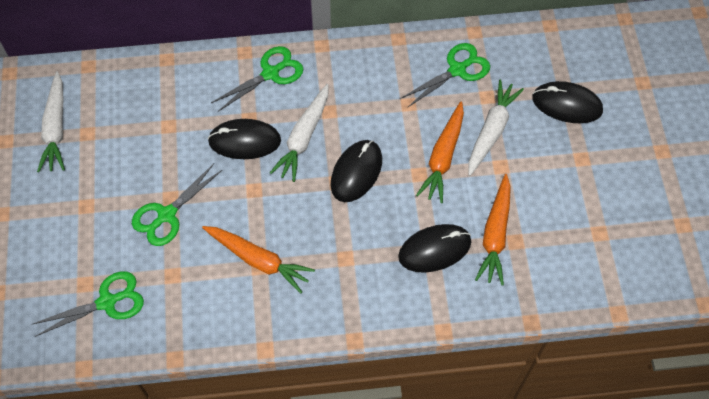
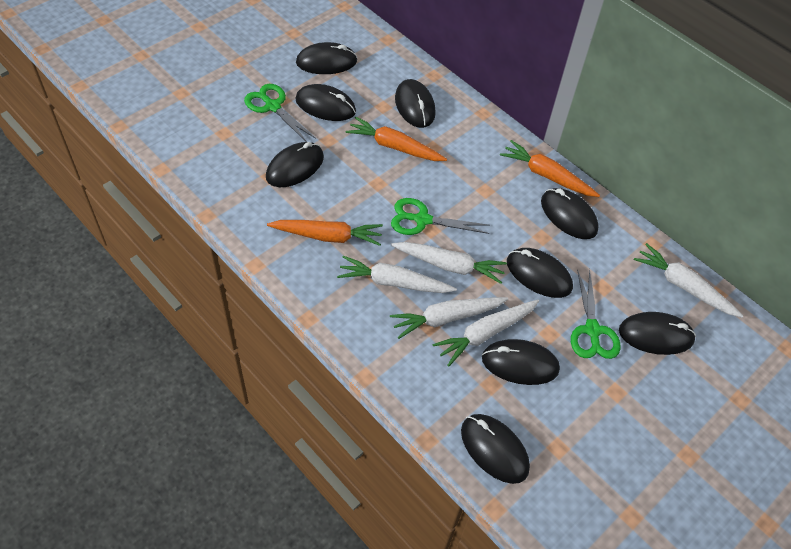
black mouse: [208,119,281,159] [331,140,382,202] [398,224,471,273] [532,81,603,123] = 4 -> [266,142,324,187] [295,84,356,121] [296,42,357,74] [395,79,436,128] [461,414,530,484] [482,339,560,385] [507,248,573,298] [541,188,599,239] [619,312,696,355] = 9
green scissors: [31,271,144,337] [132,164,222,246] [211,46,303,112] [402,43,490,107] = 4 -> [244,84,316,142] [391,198,490,235] [571,269,621,359] = 3
white carrot: [37,71,65,172] [270,84,328,182] [468,80,524,176] = 3 -> [337,256,457,293] [390,297,508,339] [391,242,507,284] [433,300,539,366] [634,243,743,317] = 5

